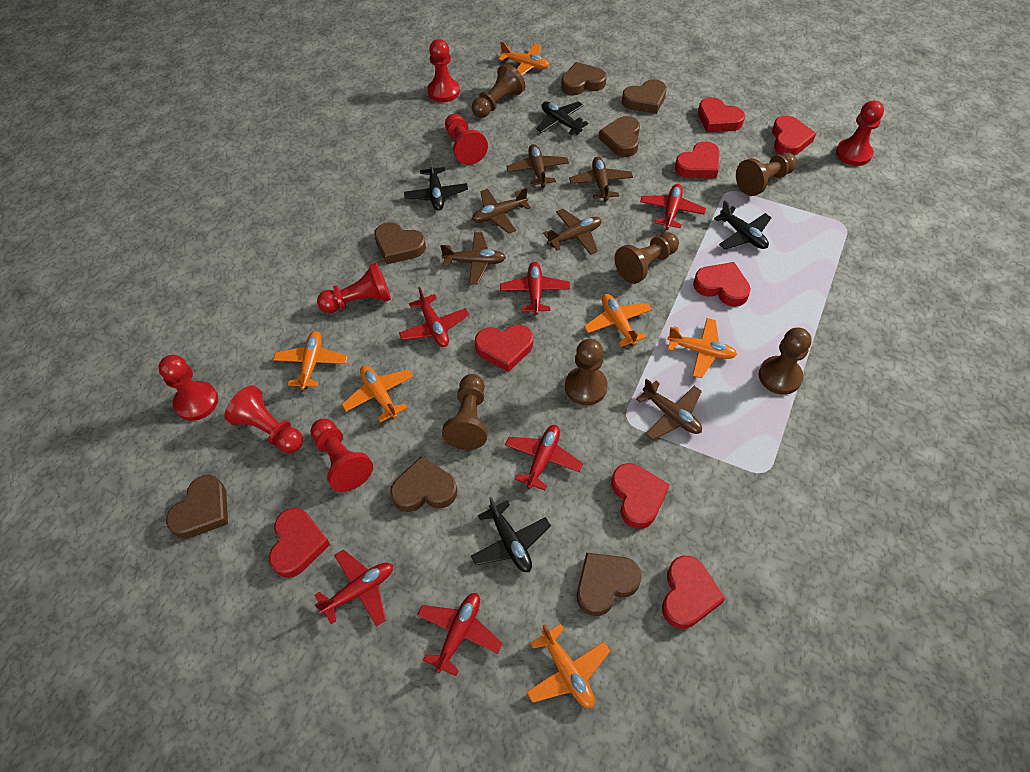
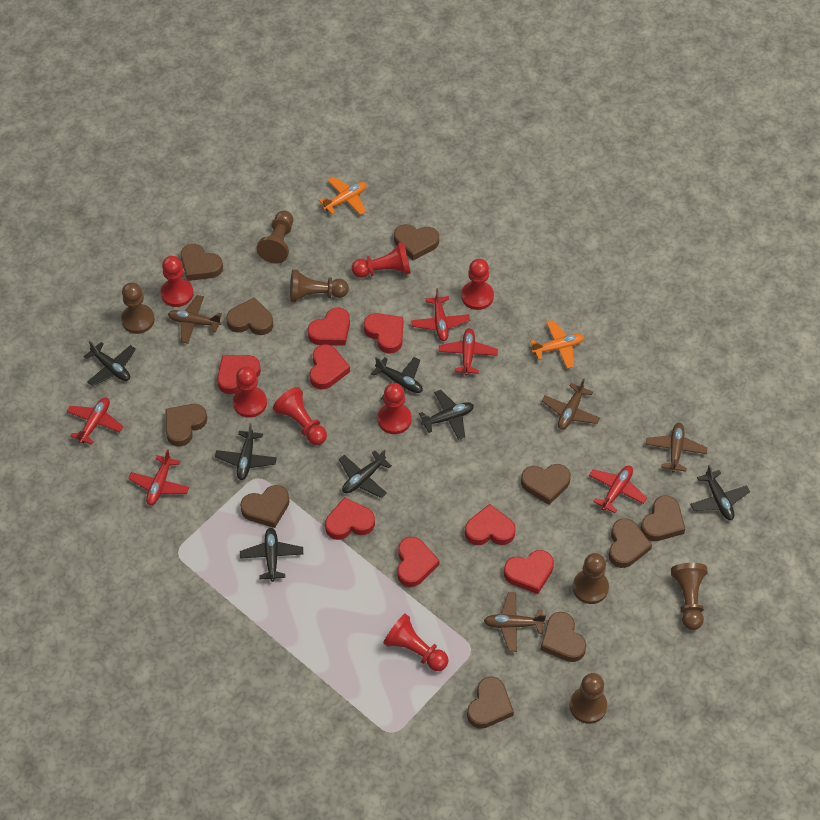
black plane: [404,157,468,211] [471,497,551,572] [536,101,588,135] [714,200,771,249] = 4 -> [84,340,136,386] [215,423,277,480] [240,528,303,582] [339,449,392,498] [371,357,423,400] [419,390,474,440] [690,465,750,520] = 7
brown heart: [166,475,228,539] [374,222,426,264] [390,456,457,512] [561,62,607,95] [577,553,642,616] [599,116,640,157] [622,79,667,114] = 7 -> [166,404,207,447] [181,244,223,281] [226,297,273,335] [240,485,290,528] [394,224,439,261] [467,676,514,729] [521,464,571,505] [540,612,586,662] [609,518,652,568] [641,496,685,541] = 10
brown plane: [440,232,506,284] [472,188,531,234] [506,144,569,188] [543,209,601,255] [569,157,633,202] [636,379,702,440] = 6 -> [168,295,222,344] [484,592,546,652] [542,378,600,430] [646,423,708,473] = 4
orange plane: [273,331,348,390] [341,365,413,422] [498,42,550,75] [526,624,610,708] [584,294,652,347] [667,318,737,378] = 6 -> [319,177,366,215] [530,320,584,369] = 2
red plane: [315,549,393,626] [399,287,469,347] [417,593,503,676] [500,262,570,315] [505,425,583,490] [640,184,706,230] = 6 -> [67,397,124,445] [128,449,189,505] [411,288,470,341] [438,328,498,376] [589,466,647,513] = 5

